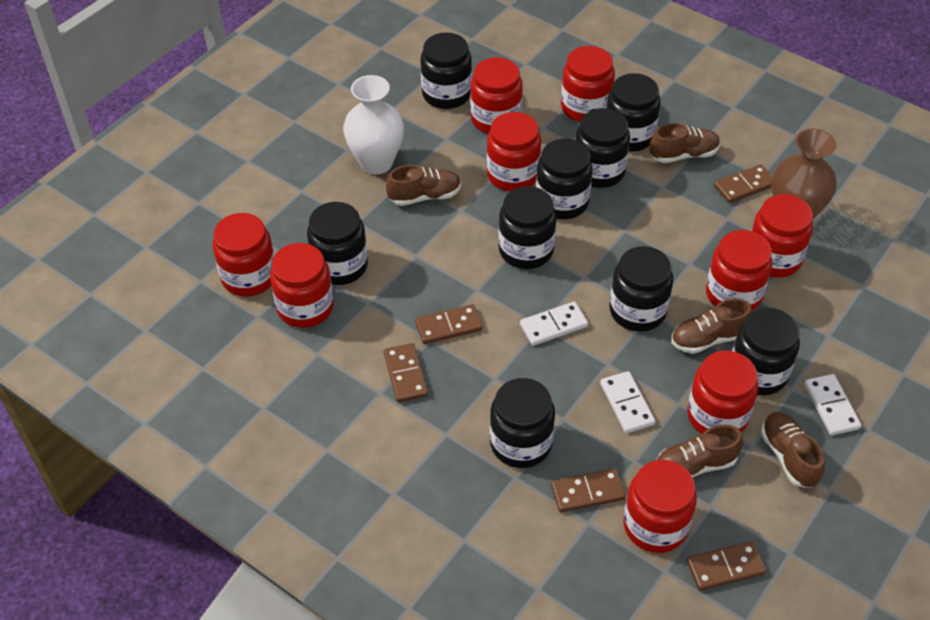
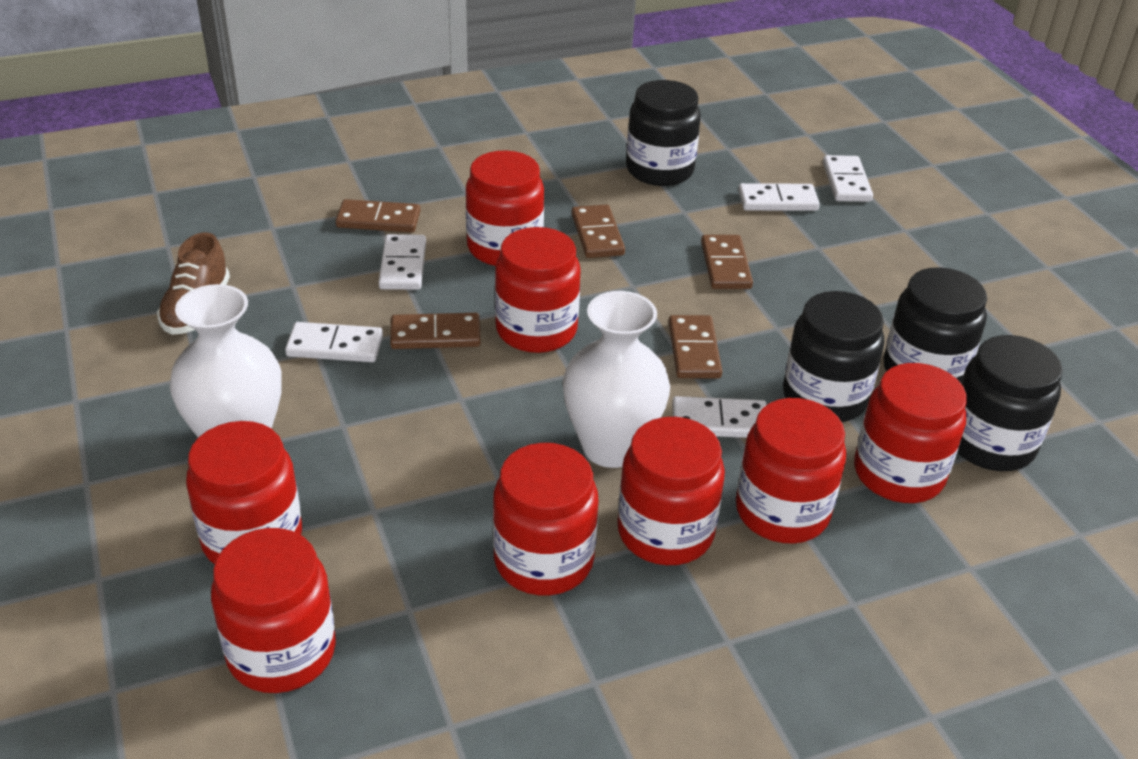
black jar: [307,202,368,285] [420,32,472,109] [490,378,555,468] [498,186,557,269] [536,138,593,219] [576,108,630,188] [606,73,661,152] [610,246,673,332] [732,308,800,395] = 9 -> [626,80,701,186] [783,291,884,422] [883,267,987,383] [957,335,1063,471] = 4
brown shoe: [386,165,461,206] [650,123,720,163] [656,425,743,478] [671,298,752,354] [761,412,825,488] = 5 -> [157,232,230,334] = 1
brown vase: [772,128,837,221] = 1 -> none = 0
red jar: [213,213,274,297] [270,243,334,328] [470,57,523,134] [487,112,541,192] [561,46,615,122] [623,460,697,553] [687,351,758,434] [706,230,772,311] [751,194,813,278] = 9 -> [186,421,302,564] [211,528,336,693] [466,150,544,266] [493,443,598,595] [495,227,581,353] [617,417,725,565] [736,398,846,544] [854,363,967,503] = 8
white domino: [520,302,588,346] [600,371,655,433] [804,374,861,435] = 3 -> [285,322,383,362] [379,234,426,290] [672,396,767,438] [738,183,820,211] [823,155,873,202] = 5
white vase: [343,75,404,174] = 1 -> [169,284,282,437] [563,291,670,468] = 2

